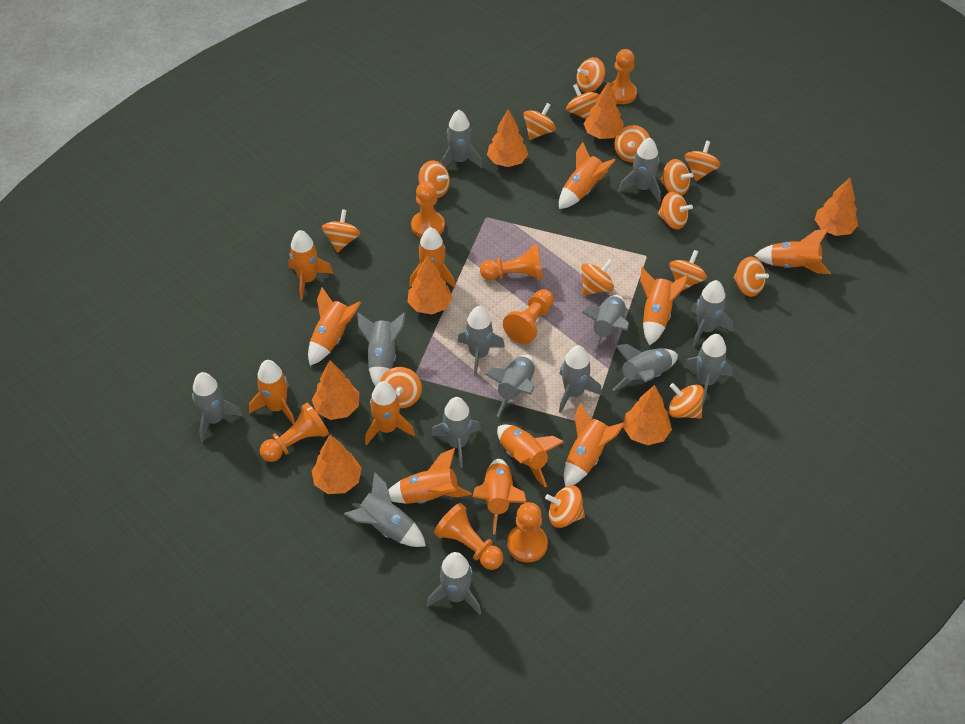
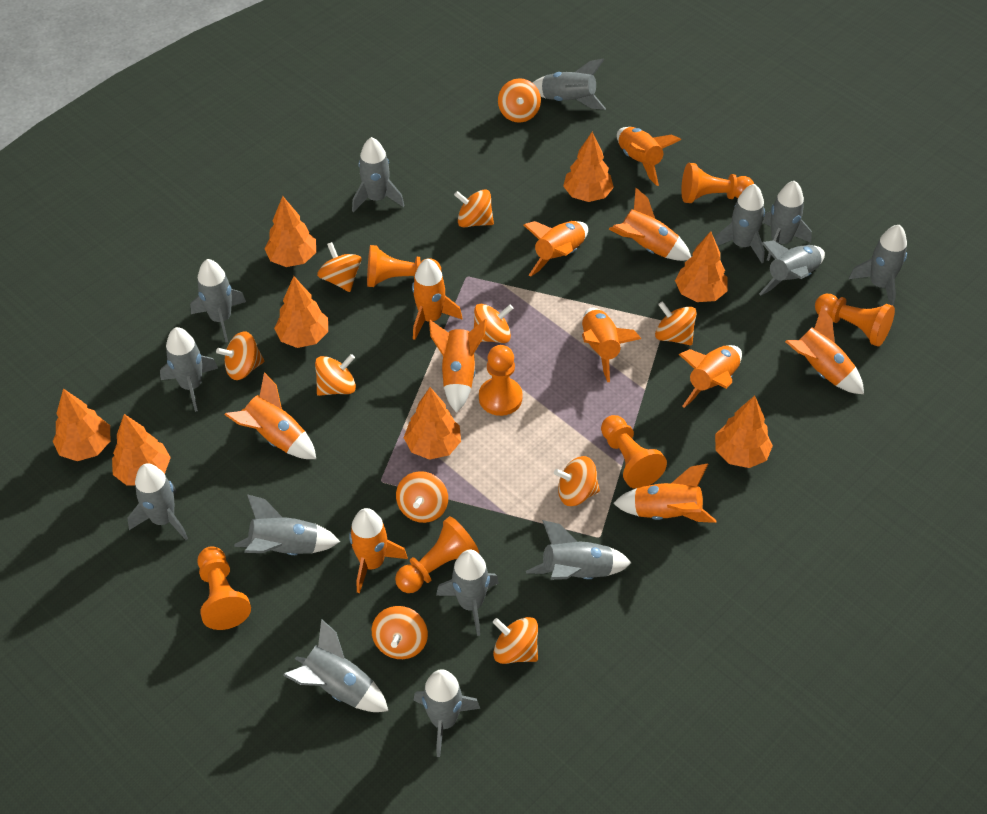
orange rocket: [249,360,295,425] [288,230,333,300] [308,287,361,366] [365,381,415,445] [388,448,472,504] [409,227,456,288] [473,459,527,534] [497,424,564,488] [559,142,616,209] [564,403,625,487] [640,267,689,346] [754,228,831,274] = 12 -> [224,372,316,459] [349,508,408,593] [412,259,462,340] [429,319,487,413] [524,221,588,277] [582,308,641,382] [609,188,691,261] [613,463,716,523] [617,127,681,186] [679,345,742,408] [785,307,864,394] = 11
orange spinning top: [322,209,360,253] [380,367,422,408] [418,160,450,198] [523,103,556,140] [545,485,585,528] [566,84,599,119] [576,57,605,92] [581,259,614,295] [614,125,650,163] [658,191,693,229] [660,159,694,196] [668,383,704,419] [669,250,707,291] [684,141,720,181] [734,257,769,297] = 15 -> [216,331,264,380] [315,354,356,396] [317,242,361,292] [372,606,428,659] [396,471,448,523] [454,189,494,227] [474,304,513,343] [493,617,538,664] [498,78,541,123] [554,456,600,506] [655,301,697,345] = 11
orange tree: [312,360,360,420] [312,435,362,494] [408,255,453,314] [487,109,528,167] [584,82,624,139] [623,385,672,445] [815,178,858,236] = 7 -> [53,389,110,461] [112,414,171,486] [265,196,316,267] [274,276,328,348] [404,387,461,460] [563,132,614,202] [675,231,728,302] [715,396,773,468] = 8

